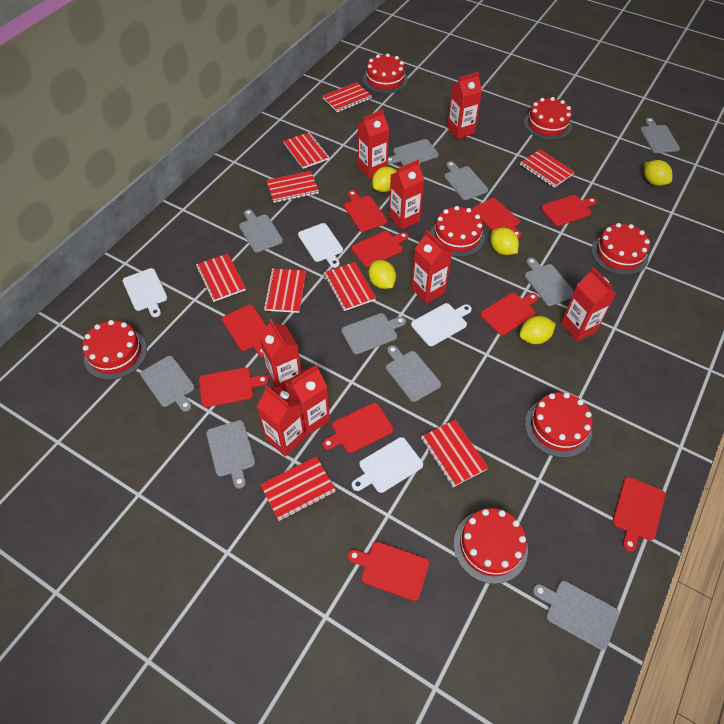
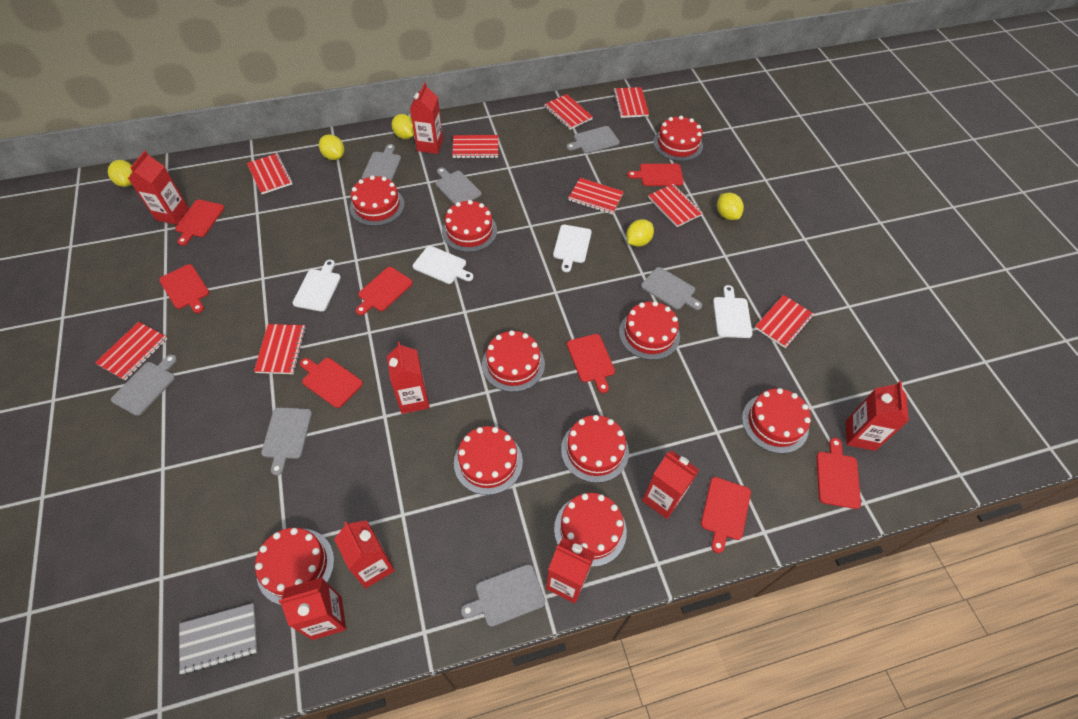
grey cutting board: [140,356,195,412] [206,420,255,489] [239,209,283,253] [341,313,406,354] [386,345,441,402] [388,139,439,166] [444,161,488,200] [525,258,574,306] [533,581,619,650] [640,118,680,153] = 10 -> [111,354,177,416] [261,407,312,476] [362,144,401,181] [435,167,481,205] [461,564,545,627] [566,126,620,154] [641,267,702,310] = 7
grey notebook: none = 0 -> [179,603,257,675] = 1
red cake: [82,320,147,380] [363,53,408,94] [430,206,485,257] [454,508,528,584] [524,97,572,140] [525,392,593,458] [591,223,650,275] = 7 -> [255,528,334,605] [350,175,404,226] [442,200,497,252] [454,426,523,495] [482,330,545,392] [554,493,627,567] [561,415,629,483] [619,301,680,360] [653,115,703,161] [742,388,811,454] = 10
red cutting board: [199,367,269,407] [222,305,267,357] [322,403,393,453] [344,190,387,232] [348,542,429,601] [351,231,408,267] [472,198,521,239] [480,293,538,335] [541,195,597,226] [612,477,665,552] = 10 -> [159,264,209,313] [175,200,224,246] [300,358,363,408] [356,267,413,315] [567,334,615,393] [627,164,684,186] [701,477,751,553] [816,438,861,509] = 8

